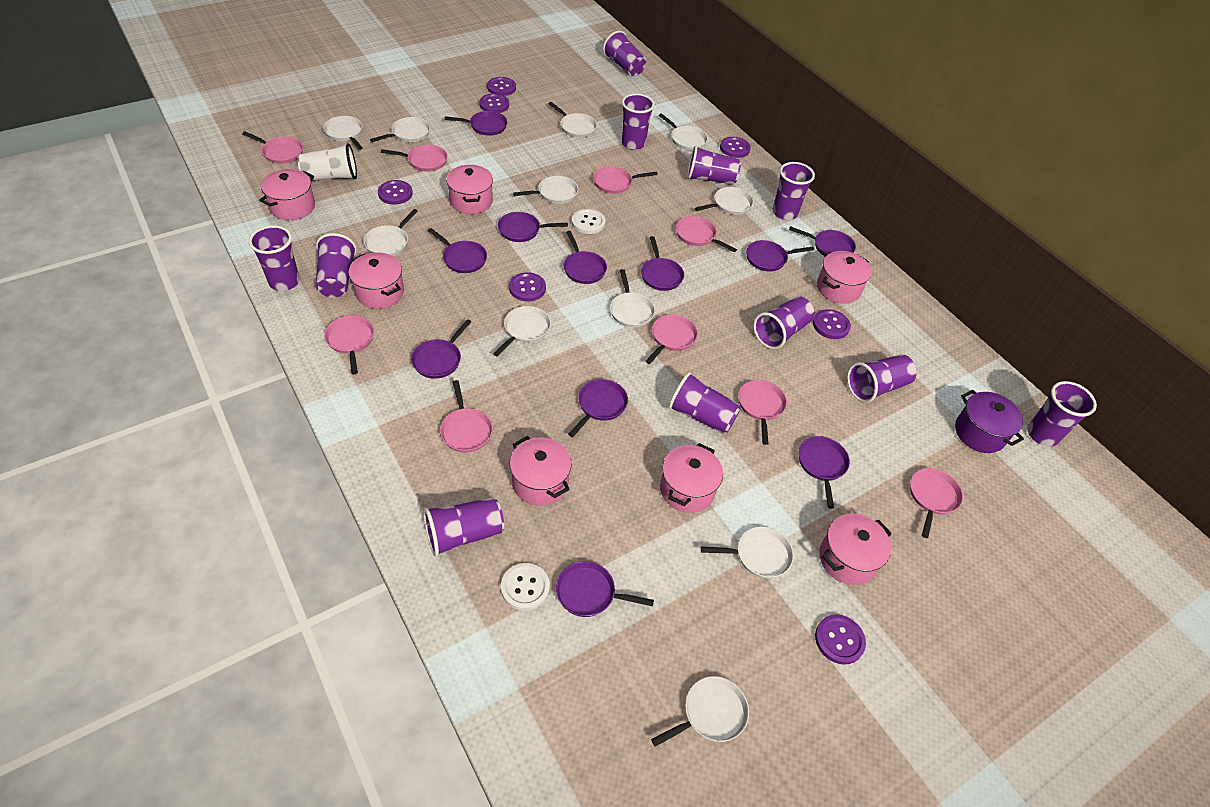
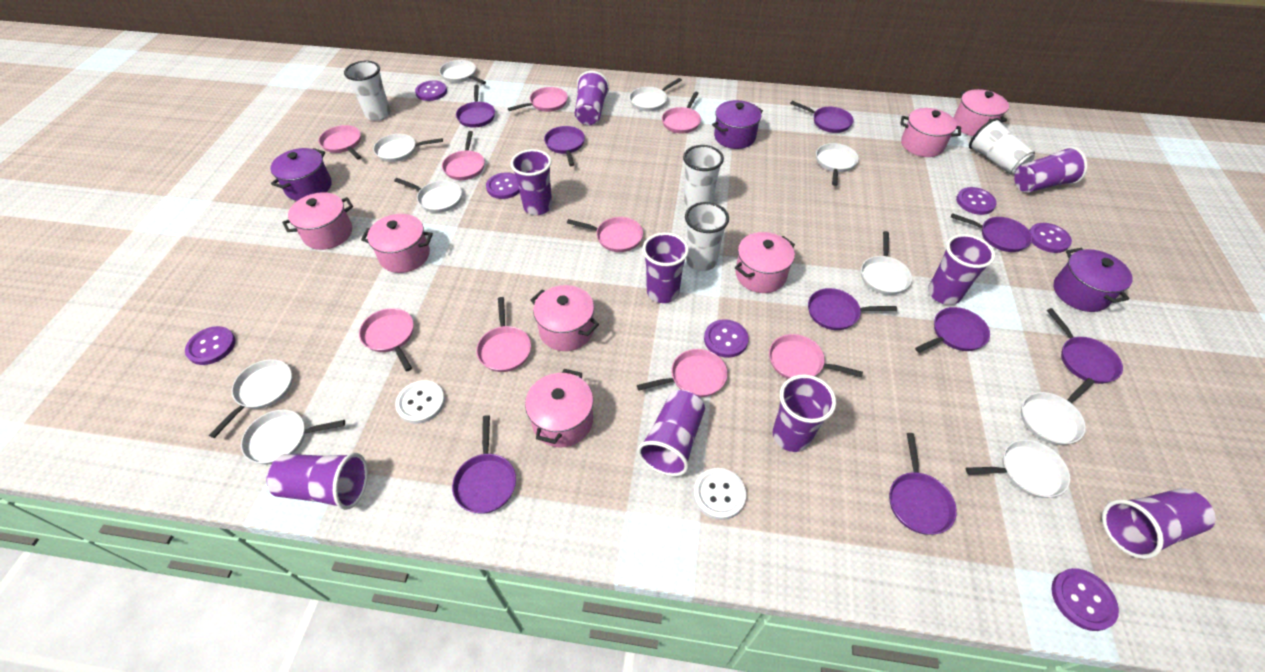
purple cup: [249,225,300,291] [316,233,357,298] [423,497,504,557] [603,31,646,76] [622,93,655,150] [668,372,741,434] [687,146,741,185] [753,296,815,349] [773,162,815,220] [847,354,917,403] [1027,381,1097,447] = 11 -> [267,453,368,510] [510,149,552,215] [575,71,609,125] [637,390,705,476] [642,232,689,303] [773,374,836,452] [928,234,995,305] [1014,146,1088,193] [1102,488,1216,559] = 9
purple pan: [411,319,471,379] [428,228,487,273] [445,111,507,136] [498,212,568,242] [556,561,654,617] [564,231,607,284] [568,379,628,437] [641,236,684,291] [746,240,814,271] [789,226,856,257] [799,436,850,509] = 11 -> [452,415,516,514] [456,85,495,128] [544,126,585,166] [790,101,854,133] [808,288,897,330] [889,433,957,535] [915,307,990,353] [951,213,1032,252] [1047,308,1123,384] = 9
purple pot: [955,390,1024,453] = 1 -> [270,148,332,201] [712,100,763,149] [1053,248,1133,312] = 3
white cup: [297,143,357,181] = 1 -> [344,61,391,121] [683,145,724,207] [685,202,729,271] [969,118,1035,175] = 4
white pan: [323,116,363,150] [363,209,418,256] [370,117,430,142] [493,306,551,356] [513,176,578,204] [548,102,597,138] [610,269,655,328] [651,676,749,747] [659,113,708,150] [695,187,754,215] [701,526,794,578] = 11 -> [209,359,292,438] [241,410,345,465] [373,134,443,162] [394,178,462,213] [439,60,486,84] [629,78,682,111] [816,143,859,186] [861,231,912,295] [966,440,1070,498] [1021,378,1095,445] = 10

